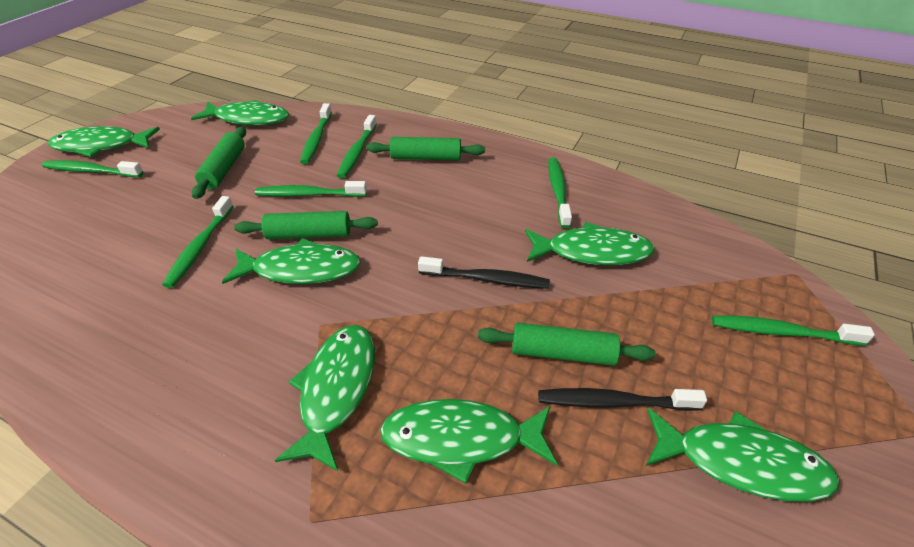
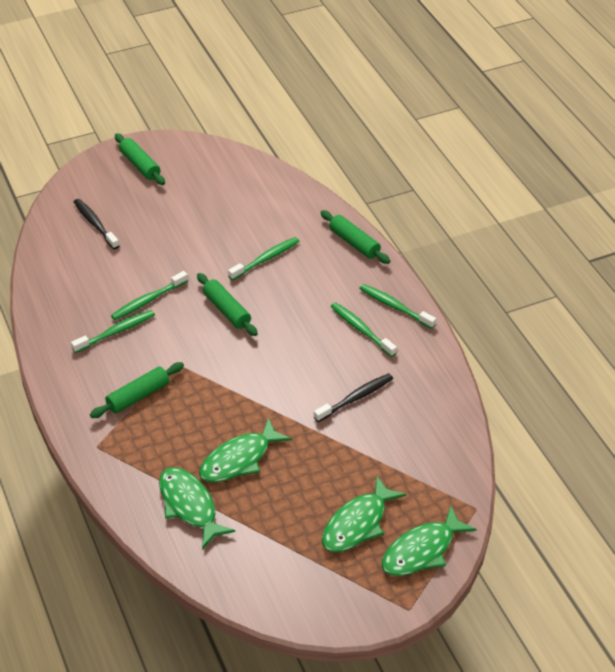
green fish: [48,126,160,157] [191,100,289,126] [222,238,361,284] [275,325,375,471] [380,399,557,484] [525,222,655,265] [646,408,840,502] = 7 -> [159,467,235,549] [199,418,292,482] [322,475,406,552] [382,506,477,576] = 4
green toothbrush: [42,160,143,177] [162,196,234,288] [255,181,367,197] [300,103,332,164] [337,115,377,178] [548,158,572,228] [712,315,875,346] = 7 -> [71,310,155,353] [111,271,188,320] [228,237,299,280] [331,302,397,357] [359,284,436,329] = 5

